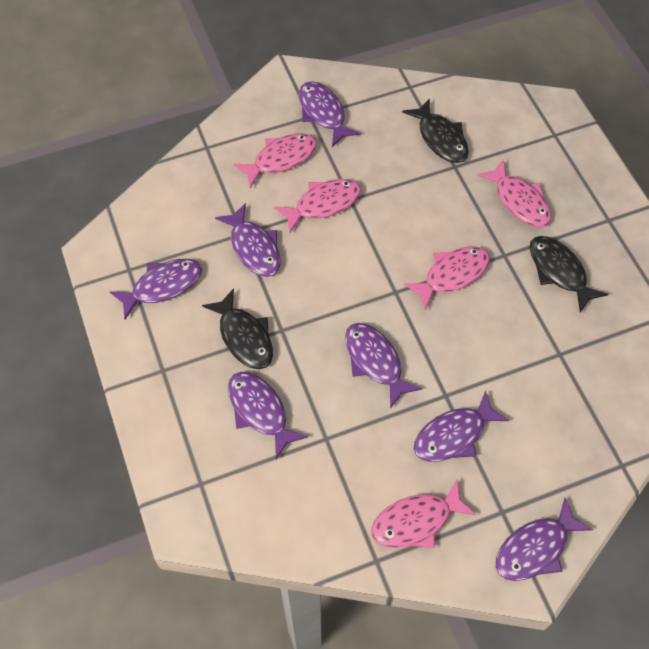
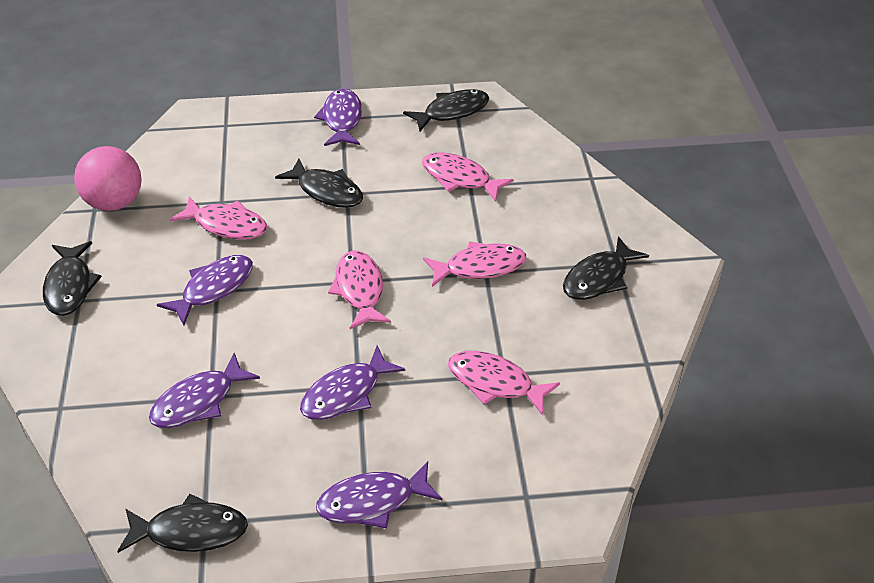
black fish: [202,288,273,369] [402,98,469,163] [530,236,608,313] = 3 -> [43,241,102,316] [118,494,248,553] [275,159,363,208] [403,89,489,132] [563,236,649,300] = 5
pink ball: none = 0 -> [74,146,142,211] = 1
purple fish: [109,259,202,320] [215,203,281,277] [228,372,308,459] [299,81,361,147] [345,323,422,409] [414,390,509,462] [496,498,593,581] = 7 -> [149,353,260,428] [157,255,253,325] [300,346,405,420] [314,88,362,146] [316,461,442,528] = 5

